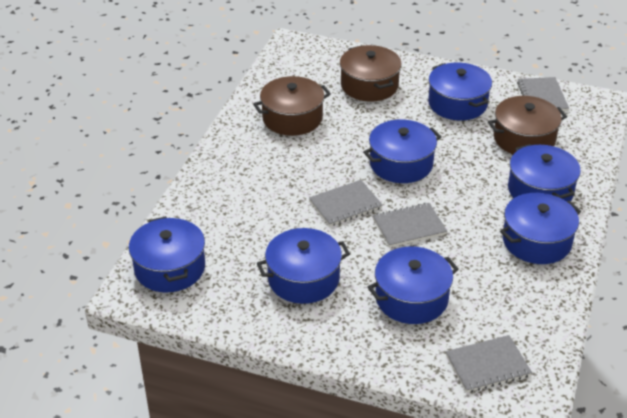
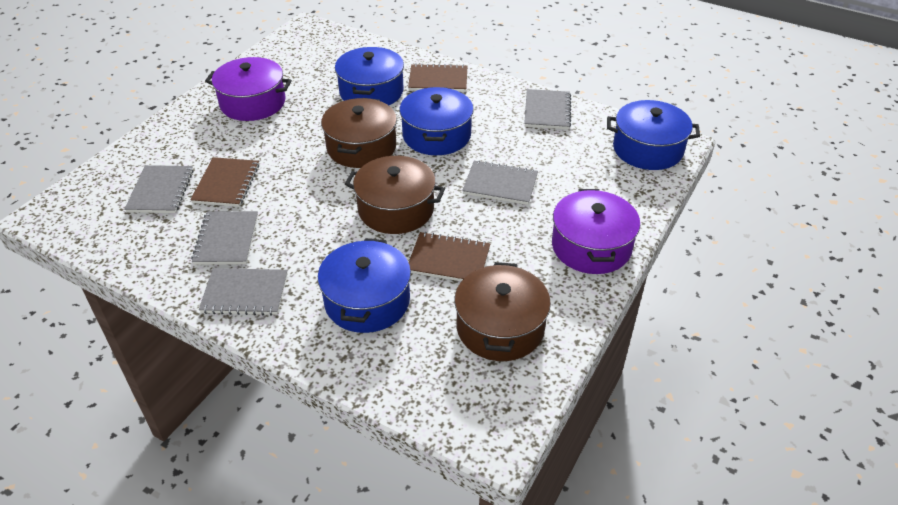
blue pot: [129,216,205,292] [257,228,350,304] [363,120,441,183] [368,246,459,324] [428,63,492,120] [500,193,581,264] [508,144,581,201] = 7 -> [318,238,411,333] [335,47,404,105] [399,87,474,155] [607,100,700,170] = 4
brown notebook: none = 0 -> [190,157,259,207] [408,64,467,92] [409,232,490,281] = 3
grey notebook: [309,180,382,226] [373,203,447,247] [446,335,532,393] [517,77,569,111] = 4 -> [125,165,193,213] [191,211,258,265] [199,268,287,316] [462,160,538,205] [524,89,571,130] = 5
purple pot: none = 0 -> [205,57,292,121] [552,189,640,274] = 2

